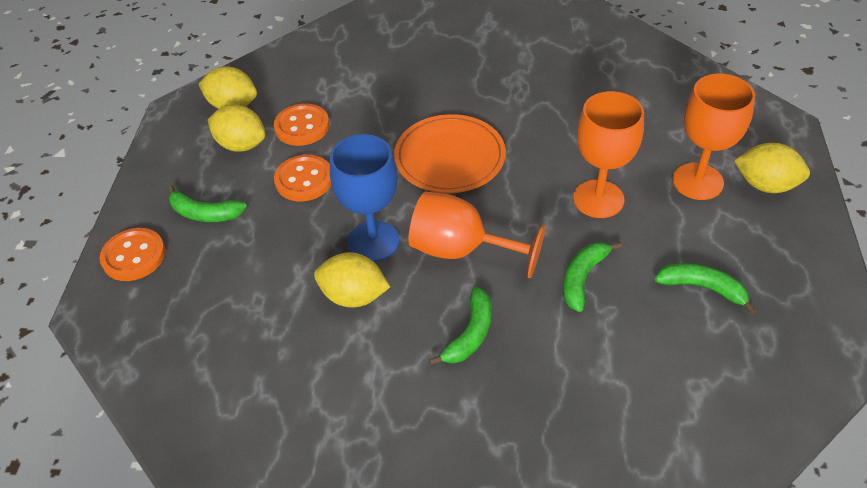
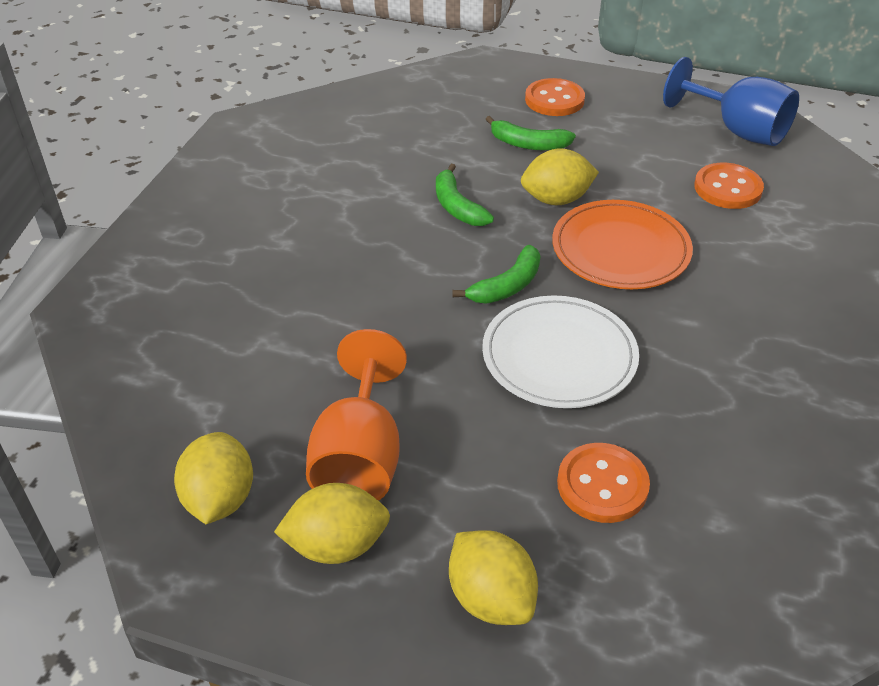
green banana: [167,185,247,222] [429,287,492,365] [563,242,622,312] [655,263,756,315] = 4 -> [436,164,494,226] [452,245,540,304] [486,116,576,150] = 3
orange goblet: [408,192,545,278] [573,91,644,218] [672,74,755,200] = 3 -> [306,329,407,501] = 1
white plate: none = 0 -> [482,296,639,408] = 1

